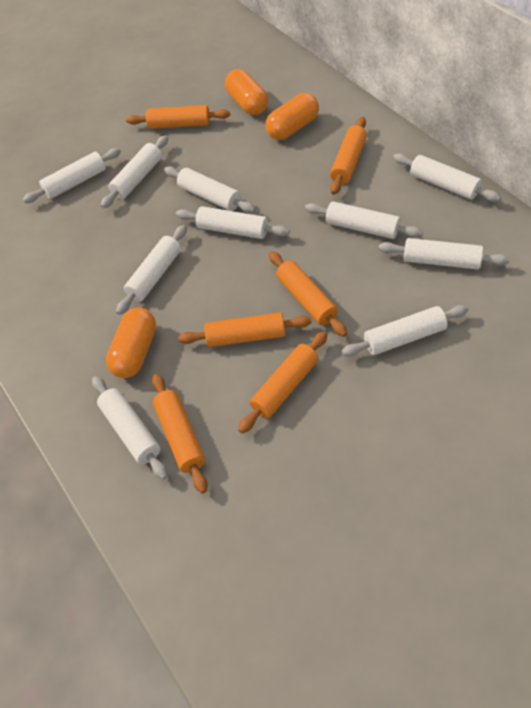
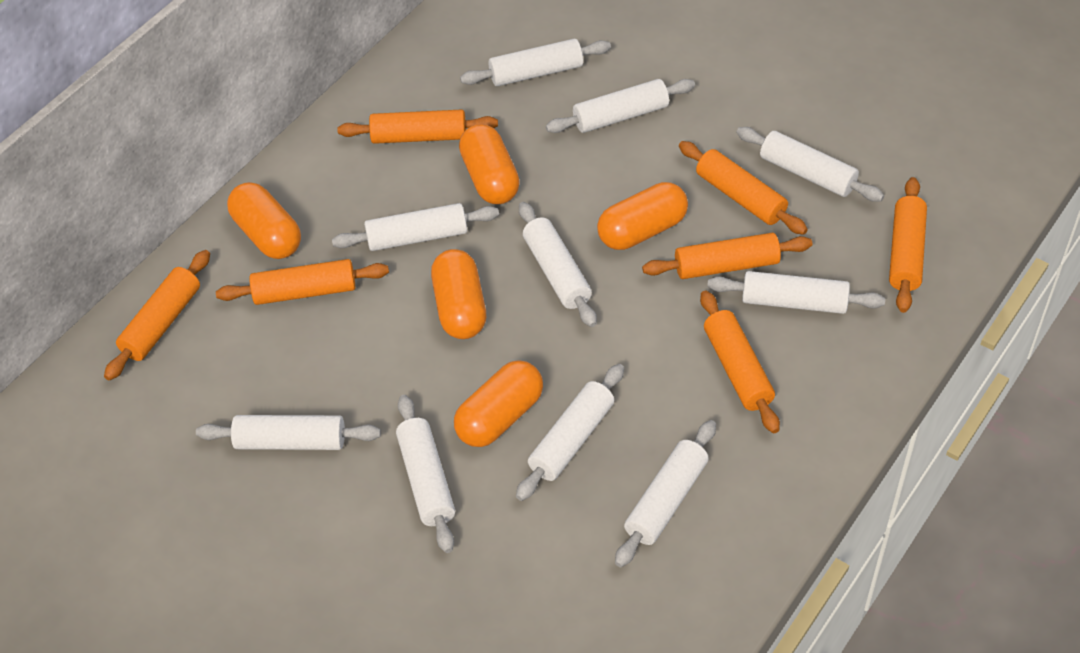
orange capsule: [106,308,156,378] [225,69,268,115] [265,93,319,140] = 3 -> [227,182,301,259] [431,249,486,339] [454,360,543,447] [459,124,520,204] [597,182,688,250] = 5
orange rolling pin: [126,105,230,129] [152,374,208,493] [178,312,311,347] [238,331,328,434] [269,252,347,337] [330,117,367,195] = 6 -> [104,250,210,380] [216,259,389,305] [337,109,498,144] [642,233,812,279] [679,141,808,235] [700,290,780,433] [889,177,927,313] = 7

